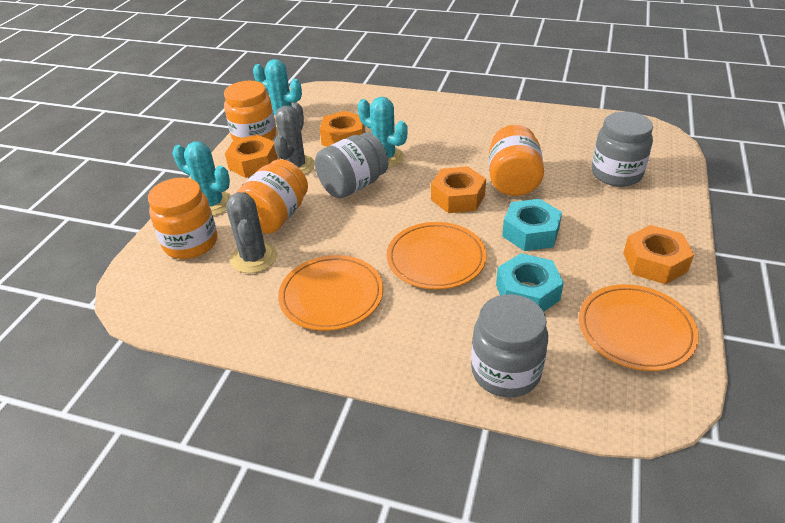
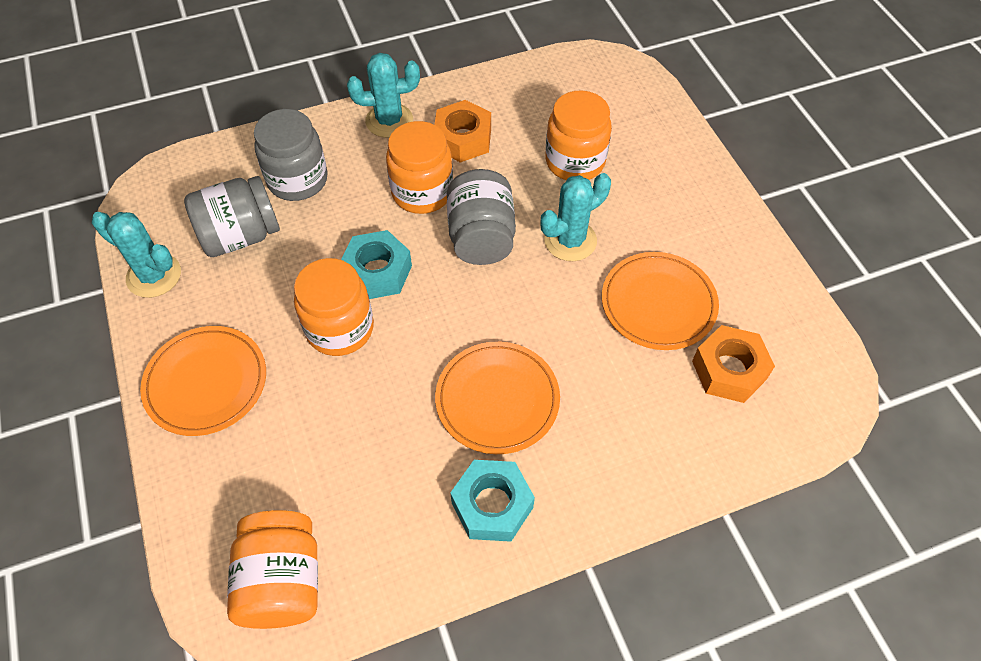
grey cactus: [226,192,277,273] [274,103,315,175] = 2 -> none = 0
orange nut: [225,135,278,178] [320,111,365,147] [431,166,486,213] [623,225,694,284] = 4 -> [434,100,491,163] [692,325,775,403] = 2

